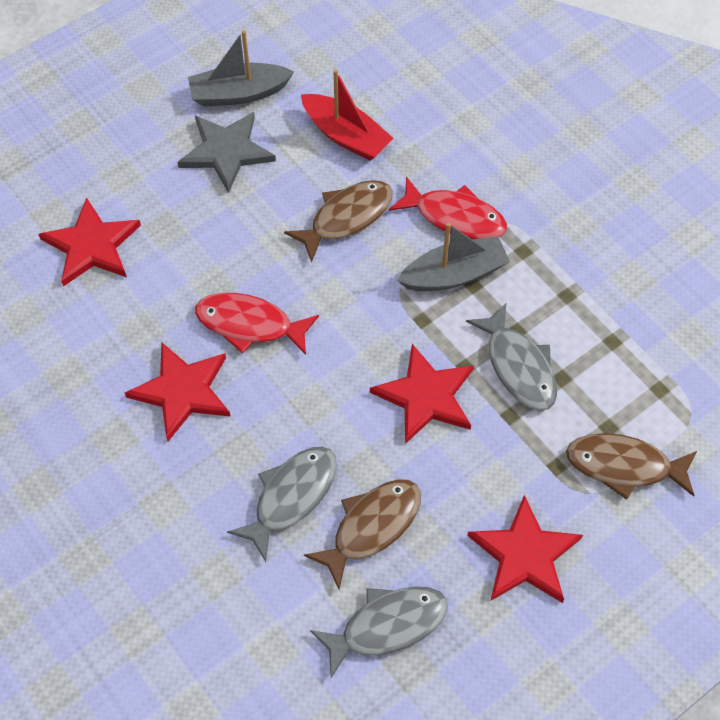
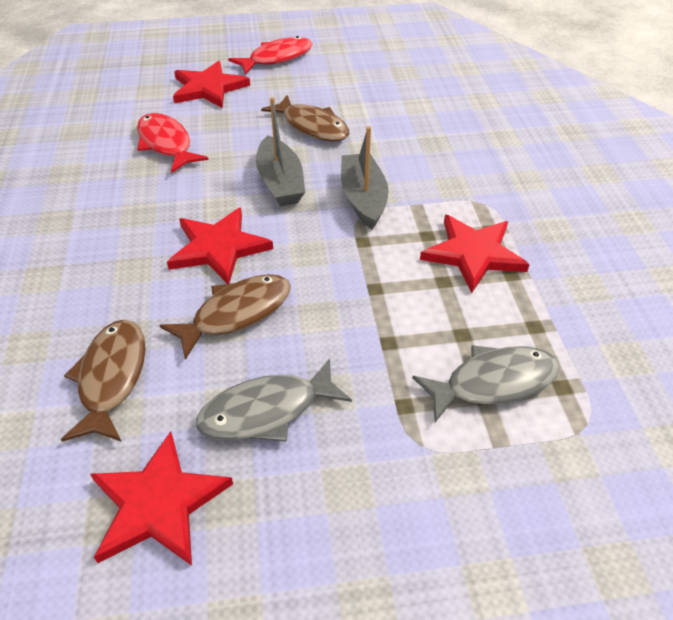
grey fish: [227,447,337,562] [310,586,448,678] [466,304,557,411] = 3 -> [196,358,352,442] [412,345,560,422] = 2
grey star: [177,112,276,193] = 1 -> none = 0
red boat: [301,69,394,160] = 1 -> none = 0

